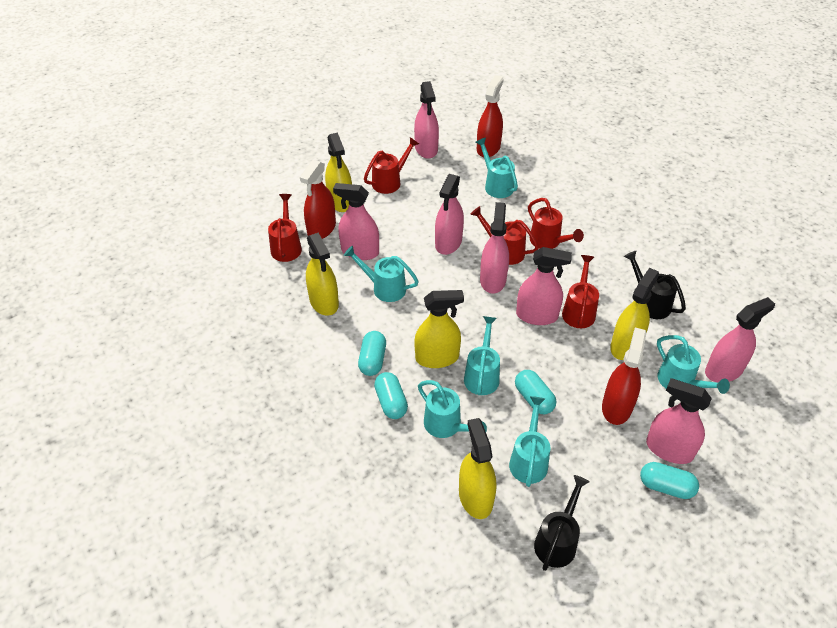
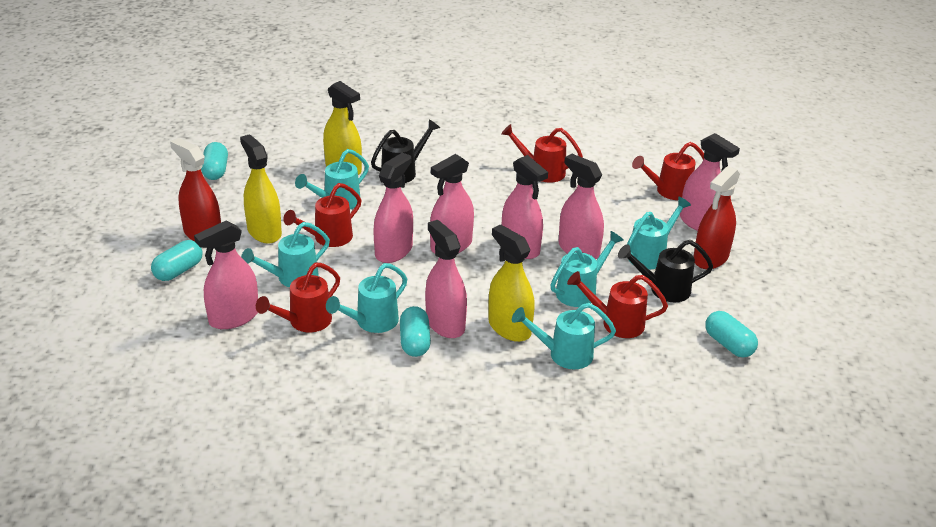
red spray bottle: [300,160,336,239] [477,75,504,157] [602,327,646,425] = 3 -> [170,138,221,241] [693,166,740,269] = 2
yellow spray bottle: [306,233,339,316] [325,133,352,212] [415,290,464,368] [459,418,496,519] [610,268,659,360] = 5 -> [240,134,282,244] [323,81,362,175] [488,224,535,342] = 3

